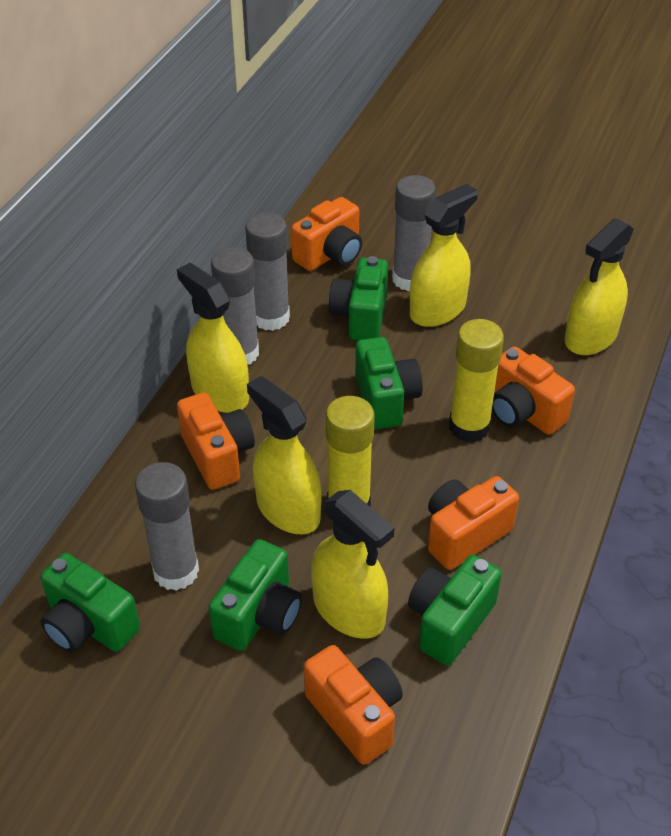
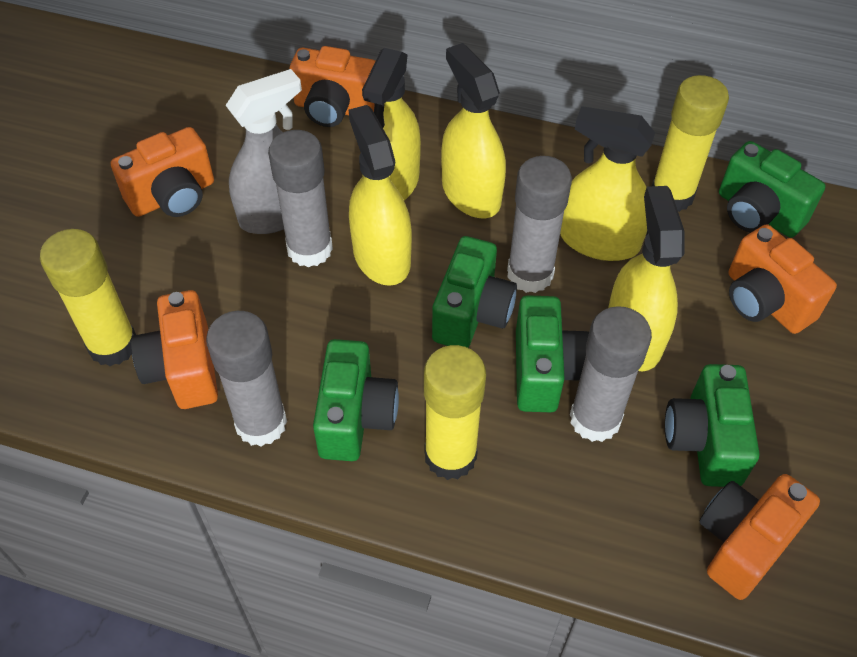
grey spray bottle: none = 0 -> [226,69,302,234] = 1
yellow glue stick: [326,396,375,507] [449,319,504,442] = 2 -> [40,229,136,366] [424,345,486,480] [652,75,729,212] = 3

